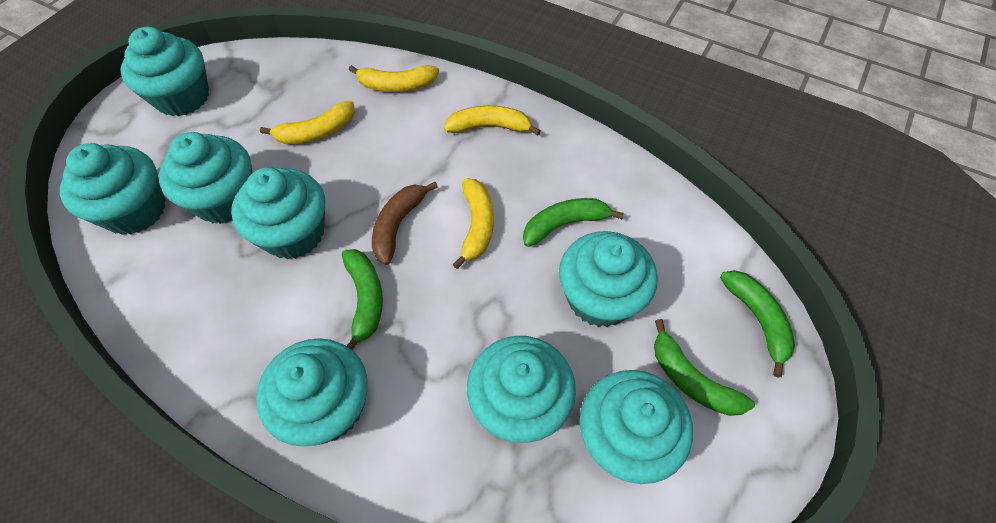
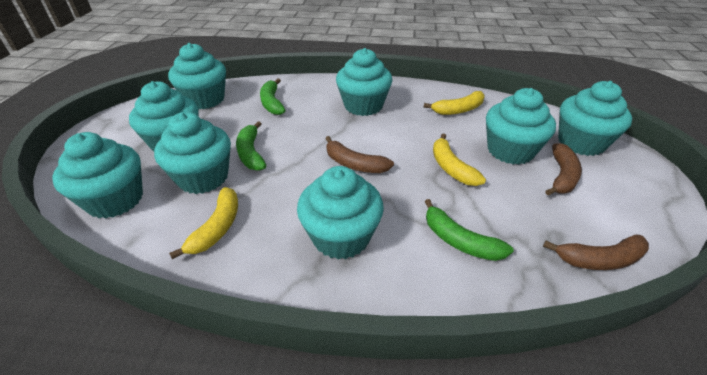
brown banana: [372,182,438,265] = 1 -> [325,136,394,173] [543,235,649,270] [545,143,582,196] = 3
green banana: [342,249,383,350] [523,198,624,247] [654,319,755,416] [720,270,795,378] = 4 -> [236,121,266,171] [260,79,286,115] [425,199,514,261] = 3
yellow banana: [260,101,355,144] [349,65,439,92] [444,106,541,136] [453,178,494,269] = 4 -> [169,187,238,259] [424,91,485,115] [433,134,486,186] = 3

